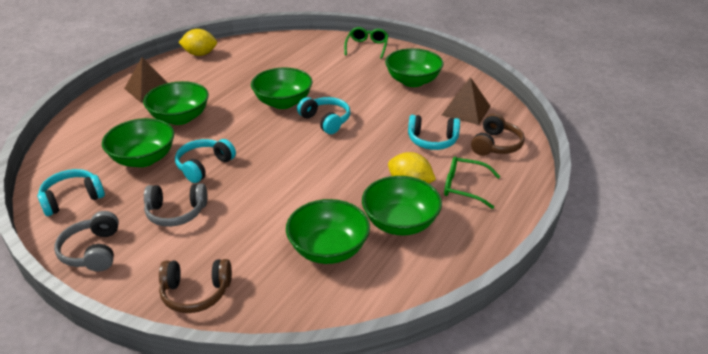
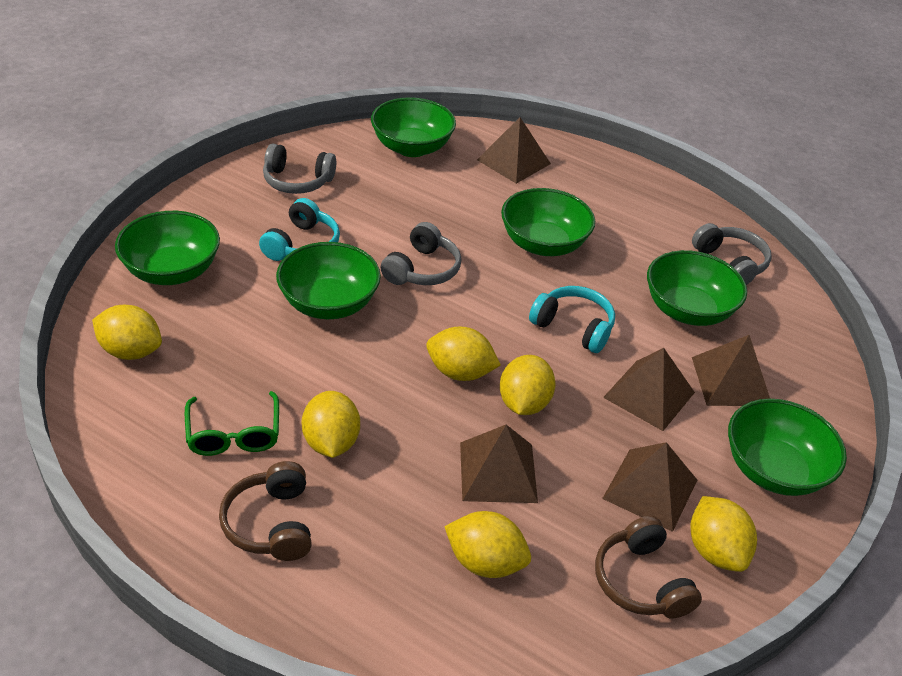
brown pyramid: [124,57,168,103] [442,77,491,125] = 2 -> [460,425,538,503] [477,117,551,184] [602,442,697,532] [603,348,695,431] [692,335,770,406] = 5
green glasses: [344,27,388,59] [444,156,500,209] = 2 -> [185,391,279,456] = 1
grey headphones: [54,211,119,272] [144,183,207,227] = 2 -> [263,143,336,194] [381,222,461,285] [692,223,772,285] = 3
turquoise headphones: [37,169,105,216] [175,139,236,183] [297,97,350,134] [408,115,460,150] = 4 -> [259,198,340,261] [529,286,615,353] = 2
yellow lemon: [178,29,217,56] [388,152,436,183] = 2 -> [92,305,162,360] [302,391,360,458] [426,327,501,381] [444,511,531,578] [500,355,556,415] [691,496,757,572] = 6

